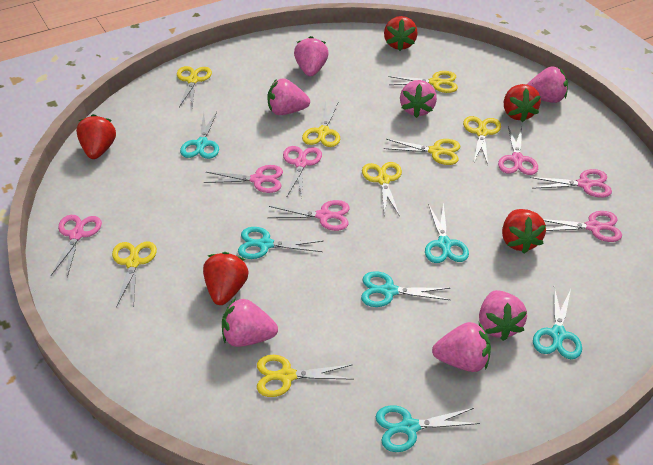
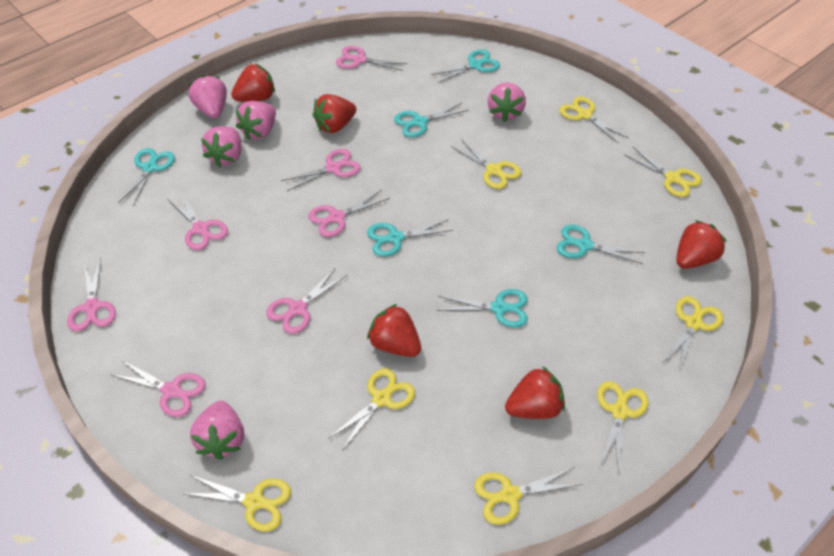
pink strawberry: [222,298,278,347] [267,78,310,115] [294,36,329,77] [400,80,437,118] [432,322,491,372] [479,290,527,341] [527,66,568,103] = 7 -> [188,75,227,118] [190,401,244,460] [201,126,242,167] [236,101,276,140] [488,82,526,122] = 5

